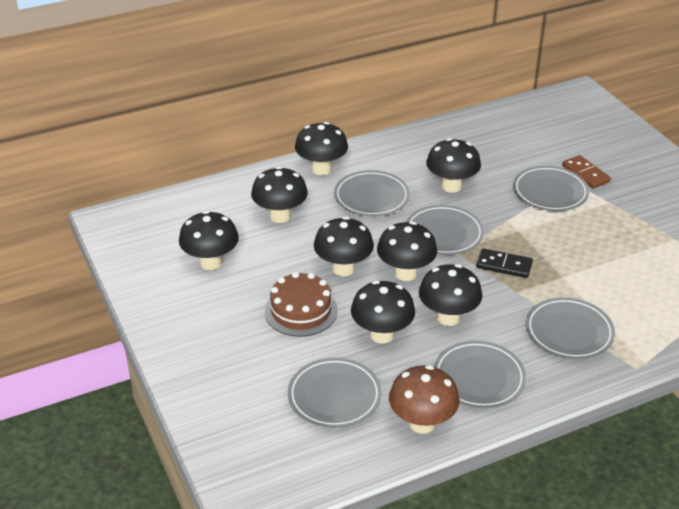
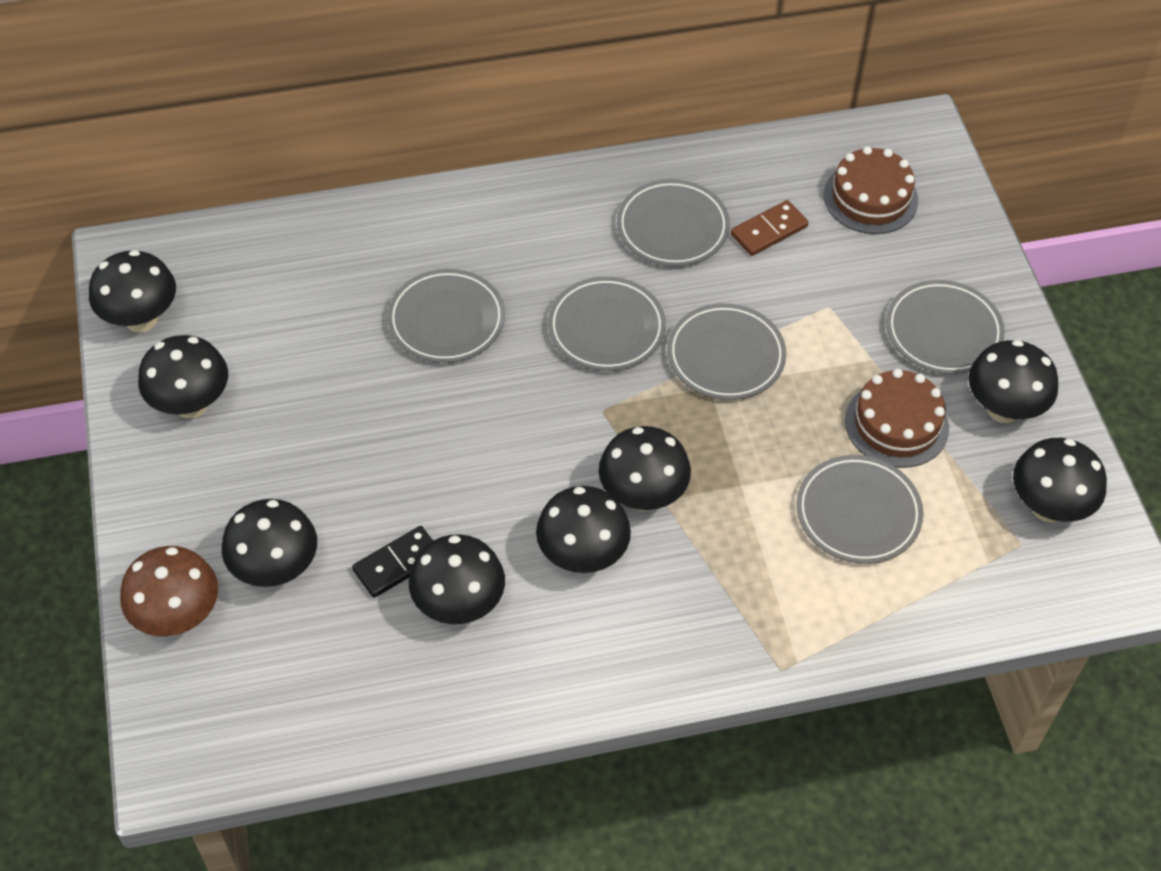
brown cake: [265,272,338,337] = 1 -> [824,146,918,234] [845,368,949,468] = 2

